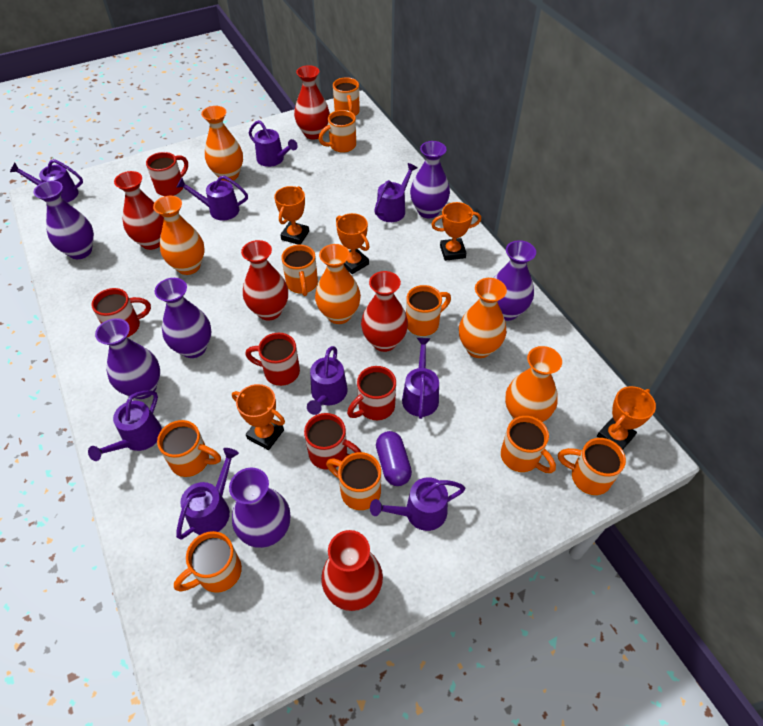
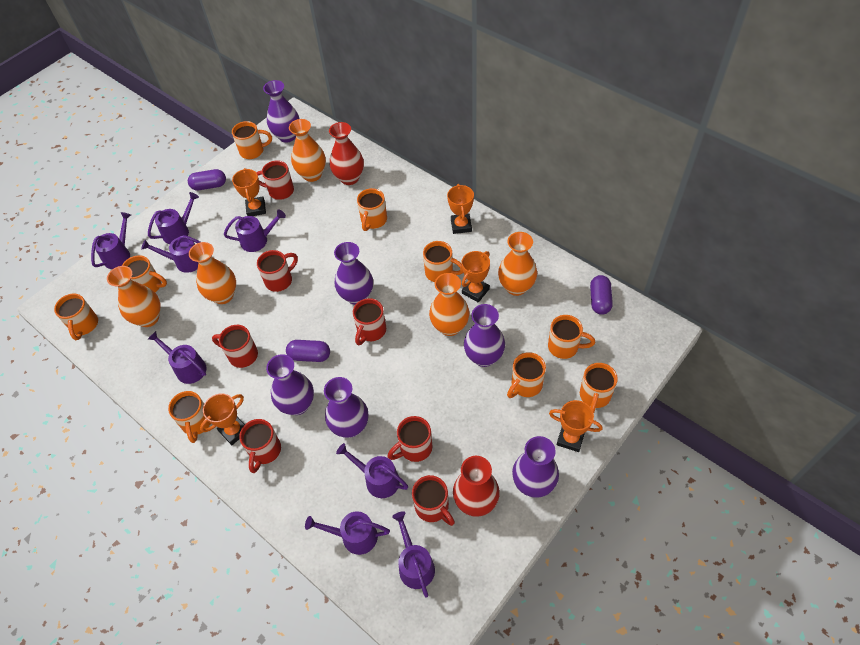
purple capsule: [376,431,412,486] = 1 -> [188,169,226,190] [286,340,330,362] [590,275,613,315] = 3
purple watering can: [10,159,83,203] [88,391,162,461] [176,176,248,221] [176,448,239,540] [249,120,298,167] [307,346,348,415] [370,477,465,531] [374,163,417,222] [402,338,439,419] = 9 -> [91,212,131,269] [141,235,200,273] [148,192,199,244] [148,331,206,384] [224,209,286,252] [305,511,390,555] [336,443,408,498] [392,511,435,598] = 8
red mug: [91,288,151,337] [146,152,188,196] [245,333,300,386] [304,413,361,470] [347,366,396,420] = 5 -> [212,325,258,368] [239,419,281,473] [256,160,294,200] [257,250,298,292] [353,298,386,346] [388,416,432,462] [412,475,455,526] = 7
red vase: [114,171,164,250] [241,240,288,320] [294,65,330,139] [321,530,383,611] [361,271,408,352] = 5 -> [329,122,364,185] [453,456,500,517] = 2

